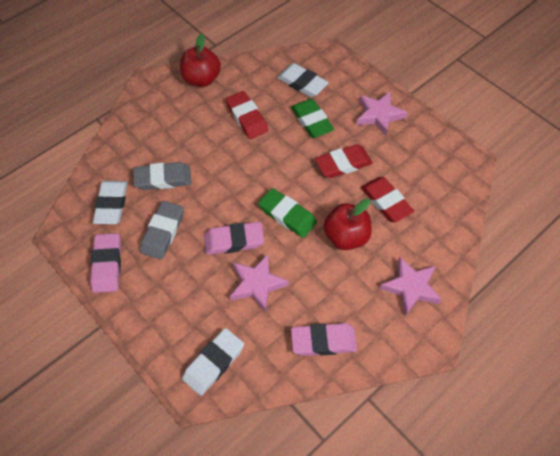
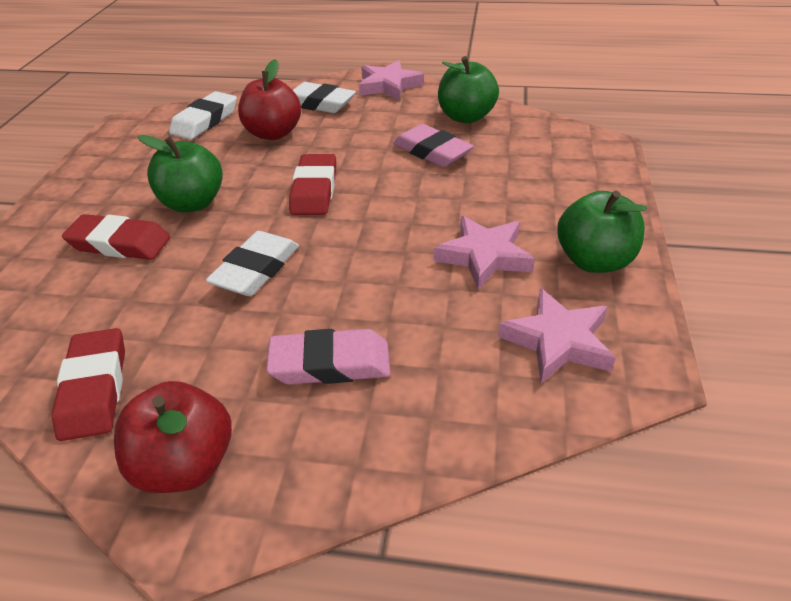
green apple: none = 0 -> [138,135,223,212] [438,56,499,123] [557,191,647,273] = 3
green eraser: [258,188,317,238] [291,99,334,138] = 2 -> none = 0
grey eraser: [133,162,191,190] [140,201,184,260] = 2 -> none = 0
pink eraser: [90,233,121,293] [204,222,264,255] [291,323,357,356] = 3 -> [266,329,390,385] [393,124,474,167] = 2

